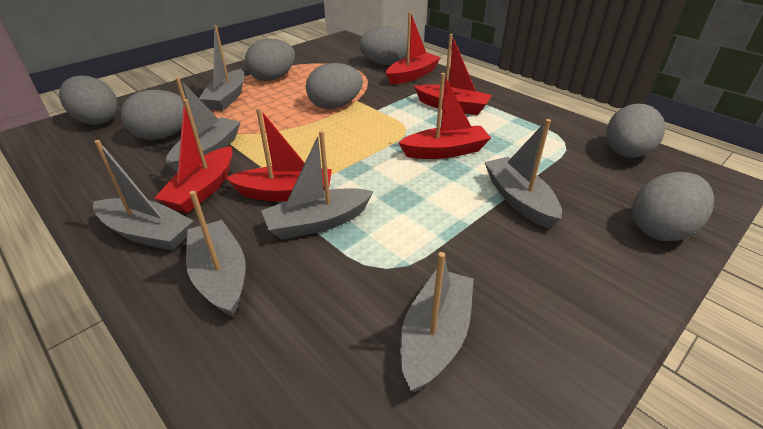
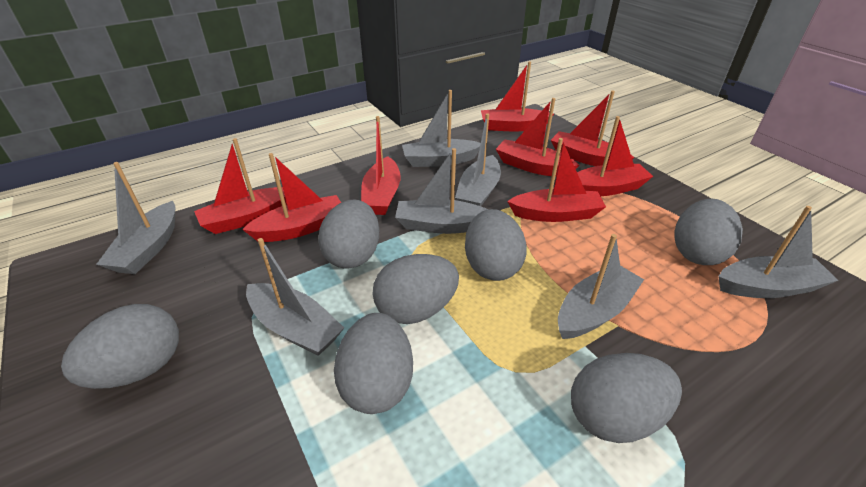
red boat: [154,99,233,213] [226,108,332,202] [386,12,441,85] [398,73,491,159] [414,34,492,115] = 5 -> [194,138,287,234] [242,153,341,242] [361,116,401,215] [481,61,554,131] [496,98,579,177] [507,138,606,222] [551,91,634,166] [577,116,653,196] = 8

